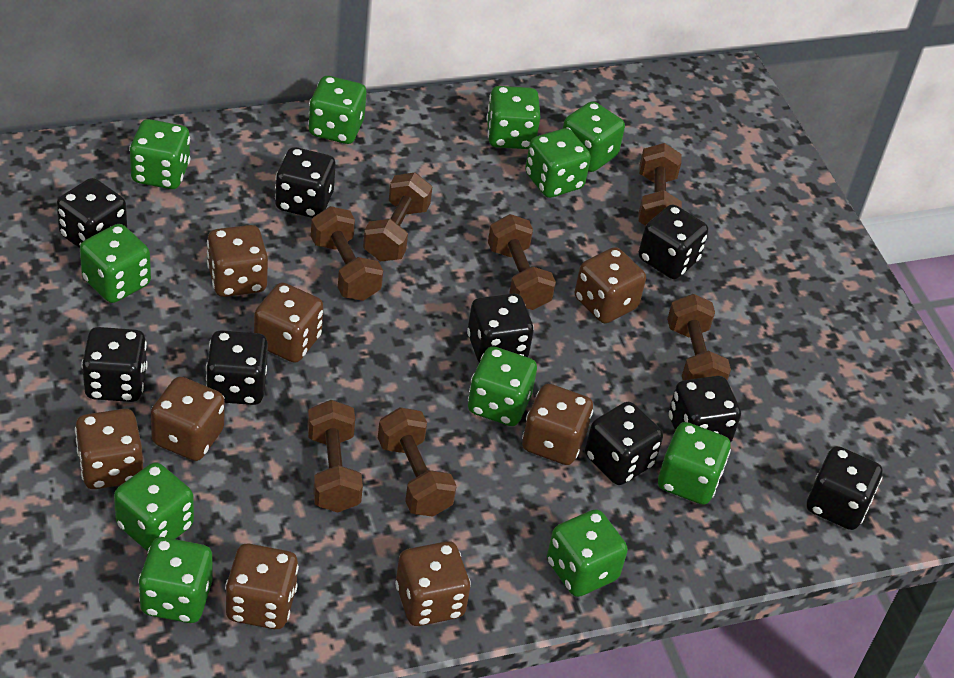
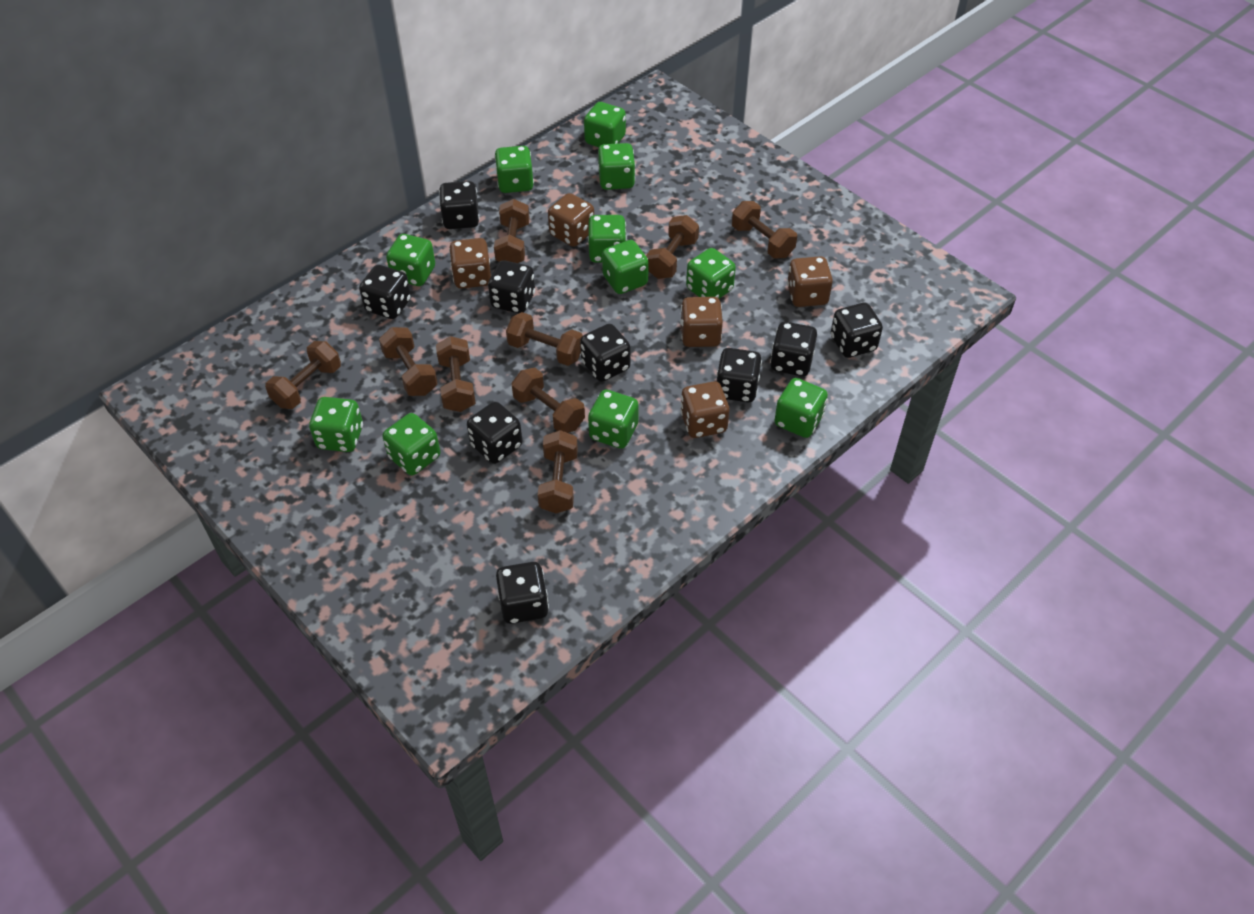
brown dice: [75,409,143,489] [151,377,224,461] [207,225,268,297] [225,544,299,629] [254,282,324,363] [395,541,471,626] [522,384,593,465] [575,247,646,323] = 8 -> [449,238,491,289] [548,193,594,247] [680,297,723,347] [680,381,729,438] [787,256,833,307] = 5
brown dumbbell: [307,400,363,512] [311,206,383,301] [363,172,432,261] [378,407,457,517] [488,214,556,310] [638,143,682,226] [667,294,731,381] = 7 -> [265,341,341,409] [379,327,438,396] [436,336,476,412] [494,199,530,263] [506,312,583,366] [511,368,585,433] [538,430,578,513] [646,215,699,279] [732,201,797,259] = 9

